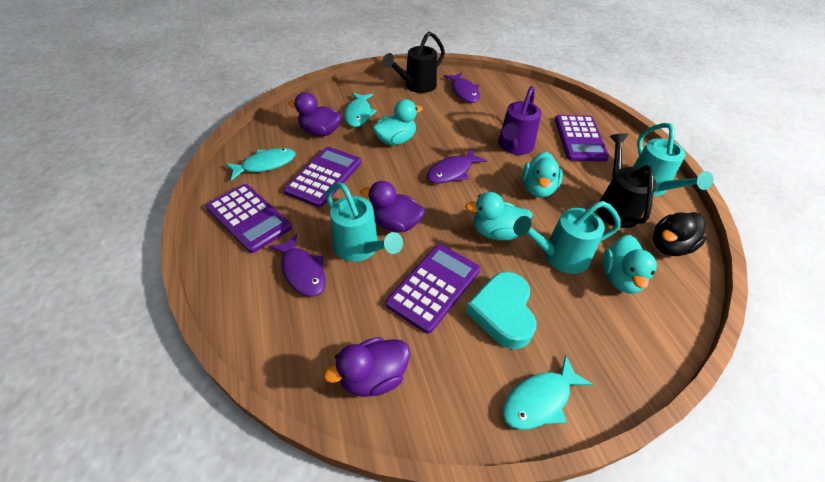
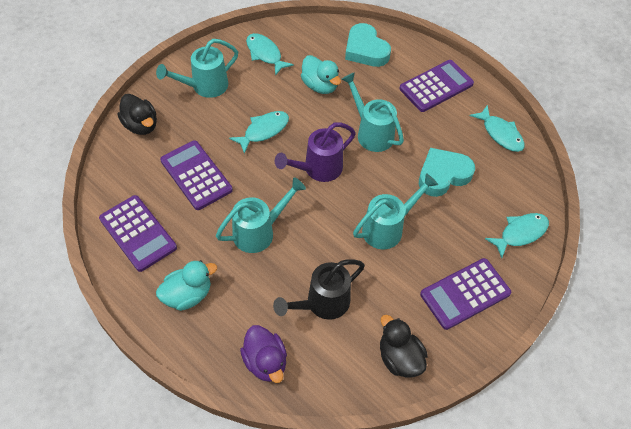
black duck: [653,212,707,256] = 1 -> [118,94,157,135] [380,315,428,378] = 2
black watering can: [382,31,445,93] [597,133,657,228] = 2 -> [273,259,365,320] = 1
purple duck: [288,92,342,136] [324,337,410,397] [360,181,425,233] = 3 -> [240,325,287,383] = 1
purple fish: [269,234,326,297] [427,149,487,183] [443,72,480,103] = 3 -> none = 0
turquoise duck: [372,99,423,145] [465,192,533,241] [522,152,563,198] [603,235,657,293] = 4 -> [156,260,217,311] [301,55,341,94] = 2
turquoise fish: [226,148,295,181] [344,92,377,127] [502,355,593,430] = 3 -> [229,111,289,154] [246,33,294,75] [470,105,525,152] [485,213,549,258] = 4
turquoise heart: [466,272,537,349] = 1 -> [345,23,391,67] [419,148,475,197] = 2
turquoise watering can: [326,183,403,262] [513,201,621,274] [633,123,713,196] = 3 -> [156,39,238,98] [216,177,306,253] [341,72,404,152] [353,173,438,249] = 4

